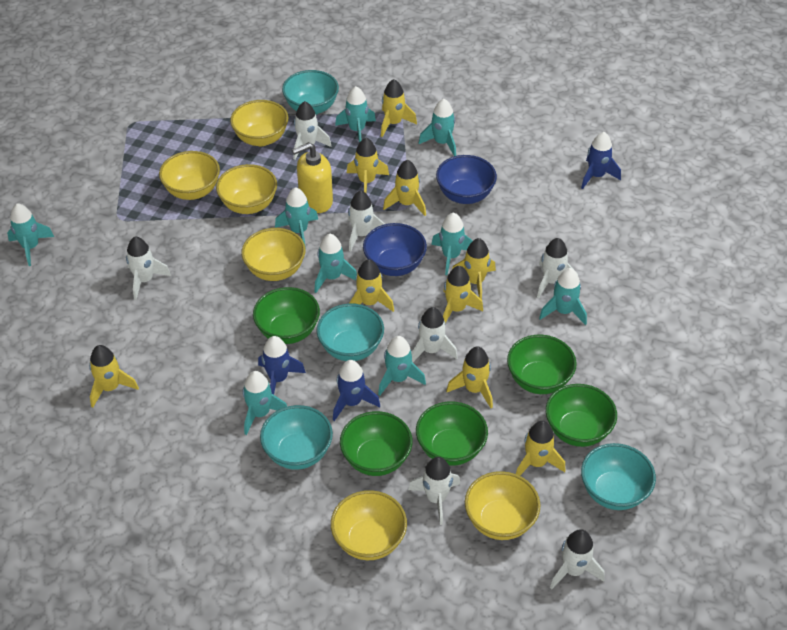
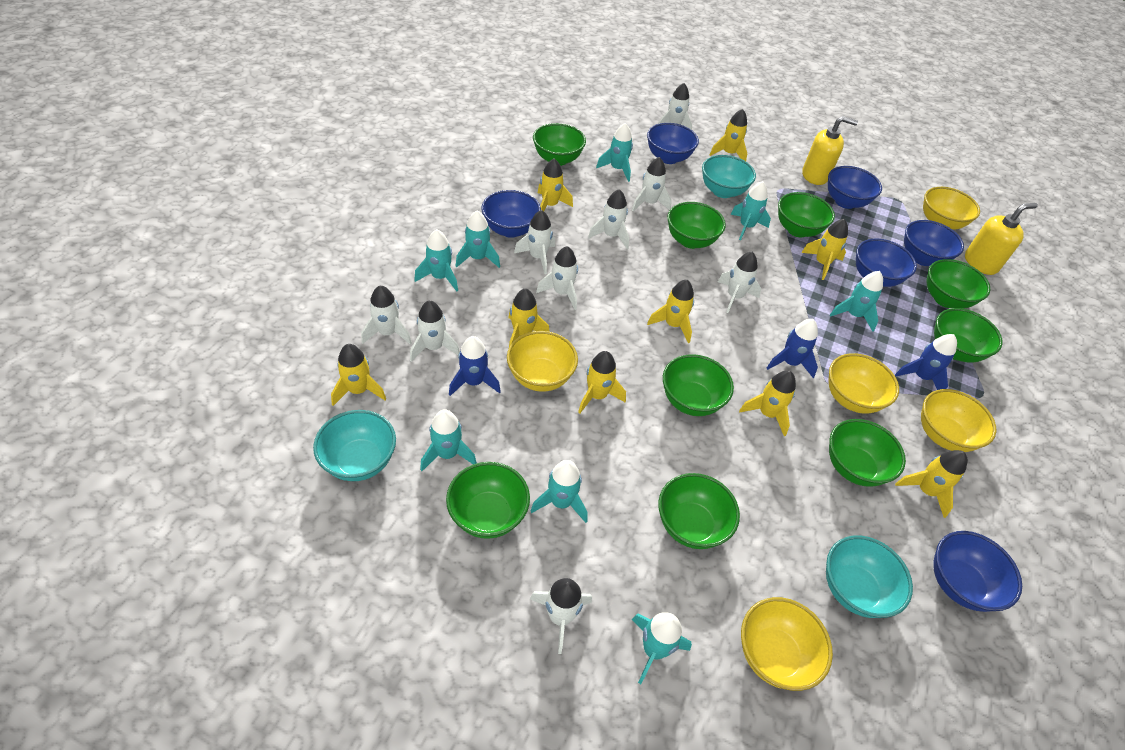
blue bowl: [363,223,427,276] [436,155,497,204] = 2 -> [481,190,541,238] [647,123,699,164] [828,166,882,209] [856,238,917,287] [904,220,964,266] [933,531,1022,612] = 6
green bowl: [253,287,320,344] [340,411,412,476] [416,401,488,466] [507,335,577,394] [546,384,617,447] = 5 -> [446,462,530,539] [533,123,586,166] [658,473,740,549] [663,354,734,416] [667,202,726,249] [778,192,835,238] [829,419,906,487] [927,259,990,309] [934,308,1003,363] = 9
turquoise bowl: [260,405,333,470] [282,70,339,115] [317,304,384,361] [581,443,656,510] = 4 -> [313,410,396,481] [702,155,756,198] [826,536,913,618] = 3
turquoise rocket: [7,203,54,266] [242,371,287,435] [275,187,318,248] [314,234,357,293] [335,86,376,143] [378,336,426,396] [419,99,456,156] [431,213,473,275] [539,268,587,325] = 9 -> [414,229,458,291] [420,409,477,471] [456,211,500,268] [531,460,588,523] [596,123,633,182] [631,612,692,684] [730,181,771,240] [830,271,883,332] = 8
white rocket: [126,237,171,300] [293,101,331,160] [348,191,385,251] [408,457,460,525] [411,307,458,362] [537,238,578,298] [550,529,605,589] = 7 -> [361,285,412,345] [410,300,460,362] [514,210,555,274] [530,578,592,654] [536,246,578,310] [588,189,629,249] [632,157,672,211] [658,83,692,130] [718,251,761,313] = 9
yellow bowl: [159,151,220,200] [216,164,277,214] [230,100,288,146] [241,228,306,281] [331,490,407,560] [465,471,541,540] = 6 -> [507,331,578,392] [741,597,833,691] [828,353,899,414] [921,389,997,452] [923,187,980,230] = 5
yellow soap dispenser: [292,142,333,213] = 1 -> [802,116,858,185] [965,203,1038,275] = 2

